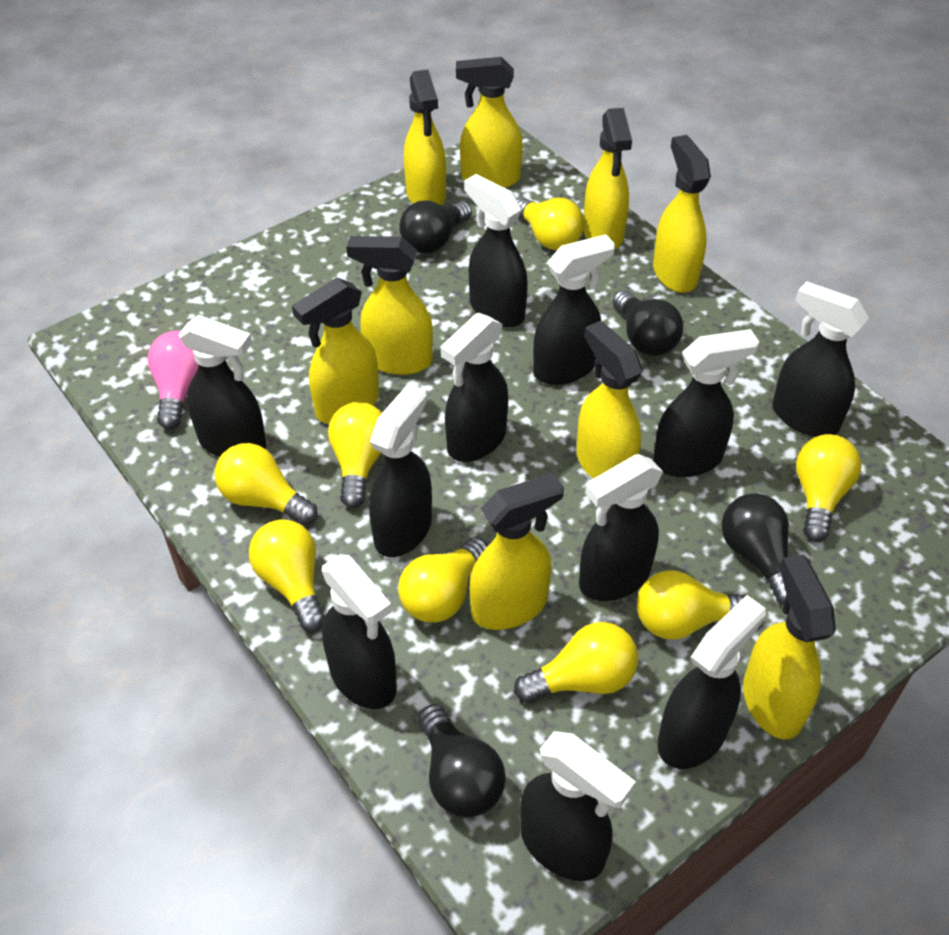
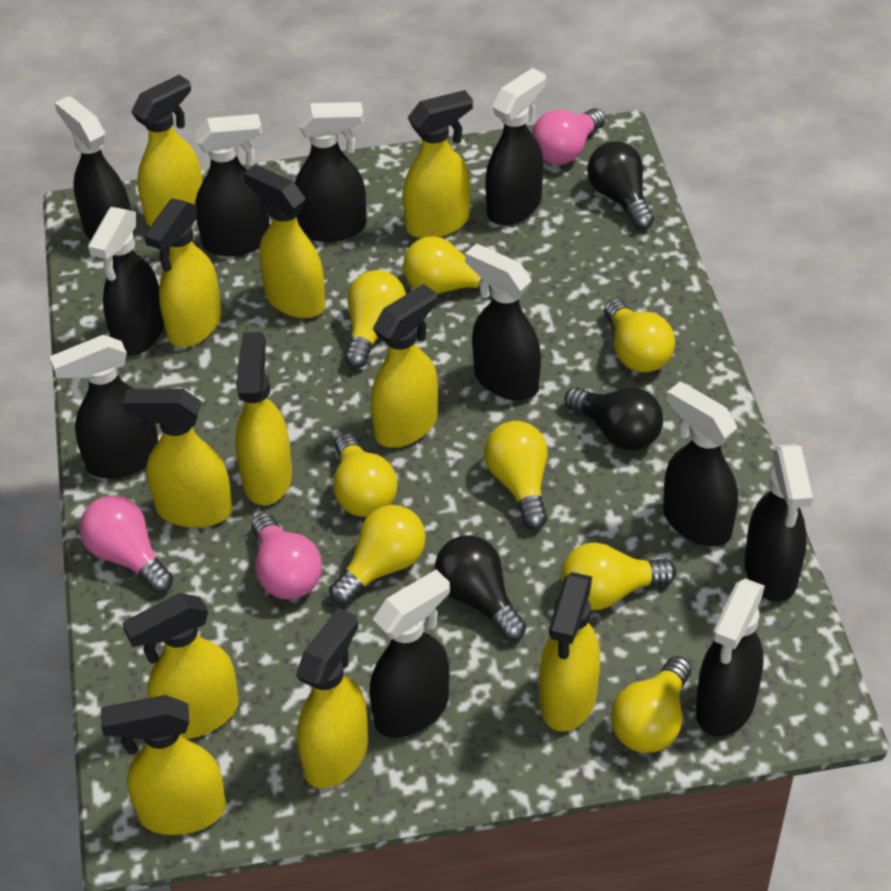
black light bulb: [399,200,472,253] [419,704,506,817] [613,290,683,356] [722,493,789,605] = 4 -> [435,535,526,641] [565,387,663,451] [587,141,654,230] = 3
pink light bulb: [147,330,199,429] = 1 -> [80,495,173,593] [251,513,322,599] [532,108,605,165] = 3
yellow spray bottle: [292,277,379,424] [346,236,433,375] [404,69,446,205] [456,57,523,188] [470,473,564,630] [577,321,642,479] [583,108,632,249] [653,135,711,293] [743,555,836,739] = 9 -> [101,695,226,835] [122,593,239,739] [123,389,232,528] [131,75,202,227] [144,198,221,347] [235,332,292,505] [243,165,325,318] [296,608,368,788] [371,284,438,448] [403,90,473,238] [539,572,600,732] = 11

